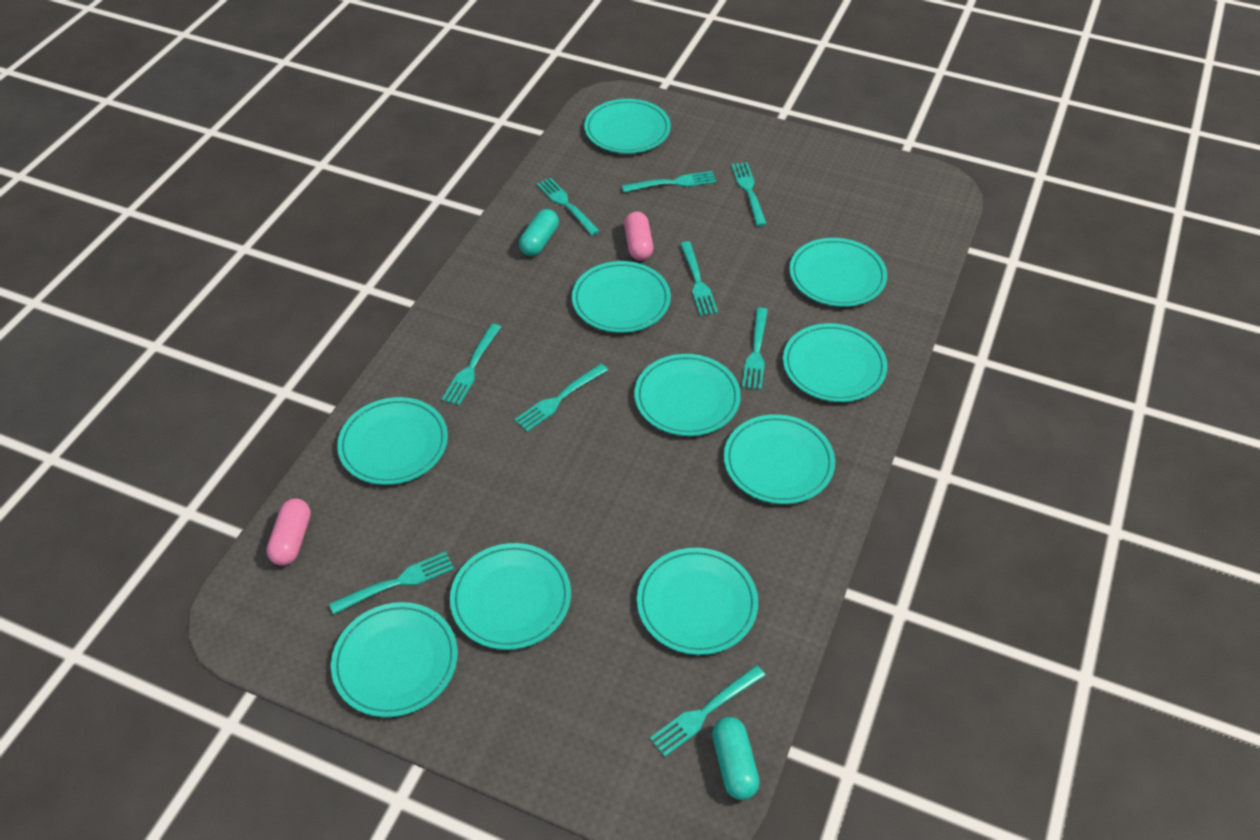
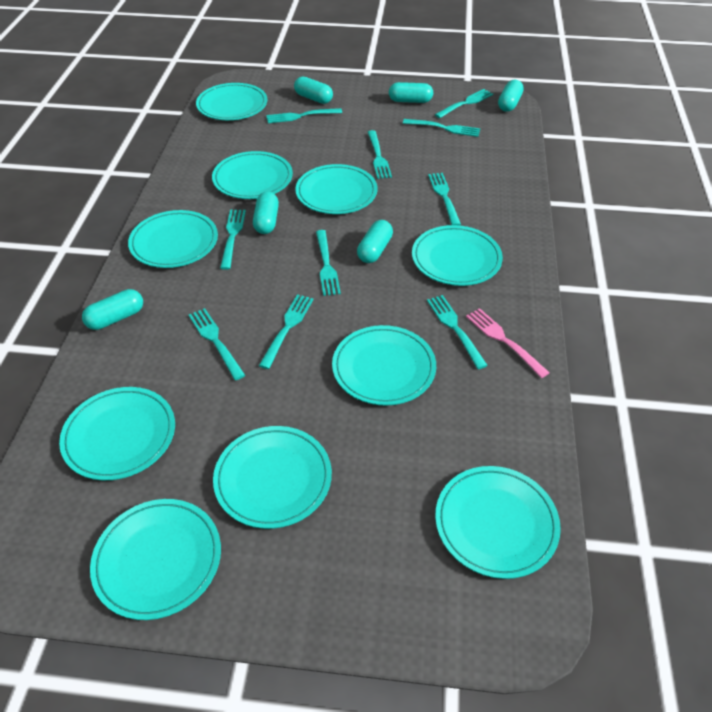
pink capsule: [266,498,311,566] [624,211,653,260] = 2 -> none = 0
pink fork: none = 0 -> [466,308,550,378] = 1
turquoise capsule: [519,209,559,256] [712,717,760,800] = 2 -> [82,289,143,330] [253,191,279,234] [294,76,333,104] [357,220,393,263] [389,82,433,103] [498,80,524,112] = 6
turquoise fork: [329,552,454,615] [442,324,501,406] [514,364,608,432] [537,178,600,235] [622,171,716,192] [650,665,766,757] [680,241,718,316] [731,162,767,226] [742,308,768,390] = 9 -> [189,308,245,380] [220,210,246,270] [259,294,314,369] [266,108,342,123] [316,230,341,296] [368,130,392,179] [403,119,480,137] [427,295,488,369] [428,173,461,225] [435,89,493,118] = 10

